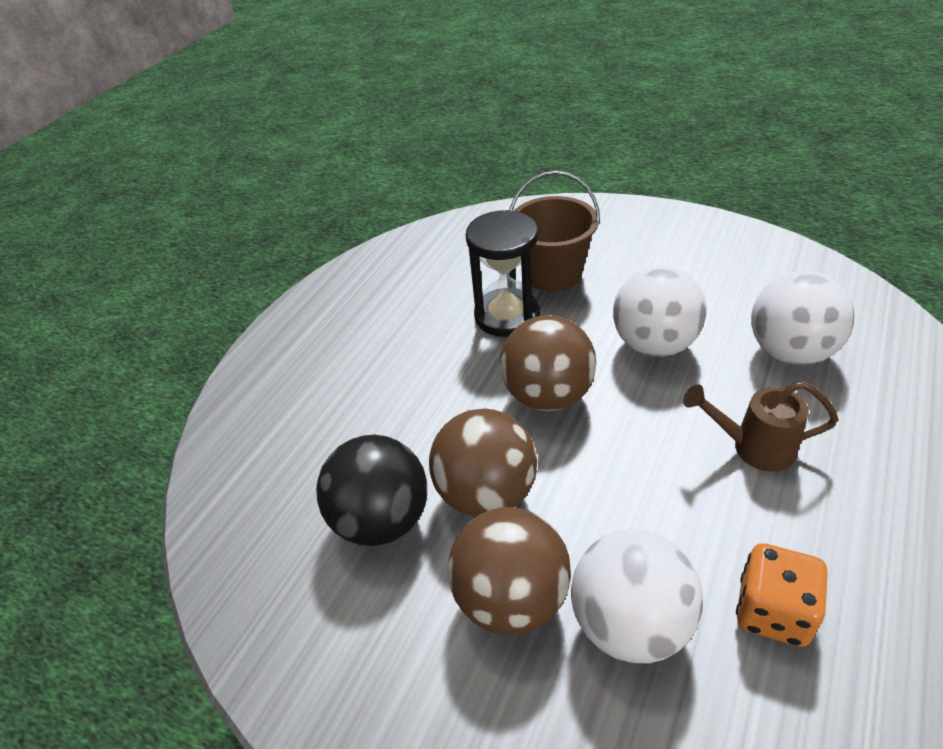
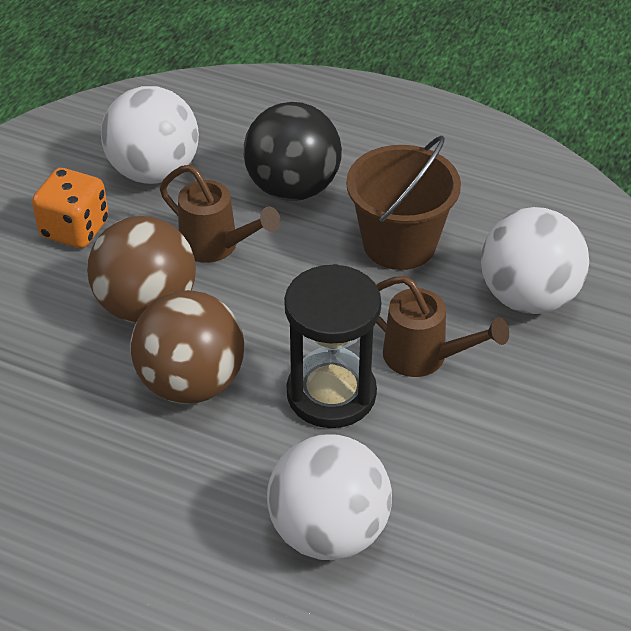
brown ball: [429,408,537,517] [448,507,571,635] [500,315,596,411] = 3 -> [87,216,196,323] [130,290,244,404] = 2
brown watering can: [683,381,839,472] = 1 -> [160,165,281,263] [376,276,509,377] = 2

